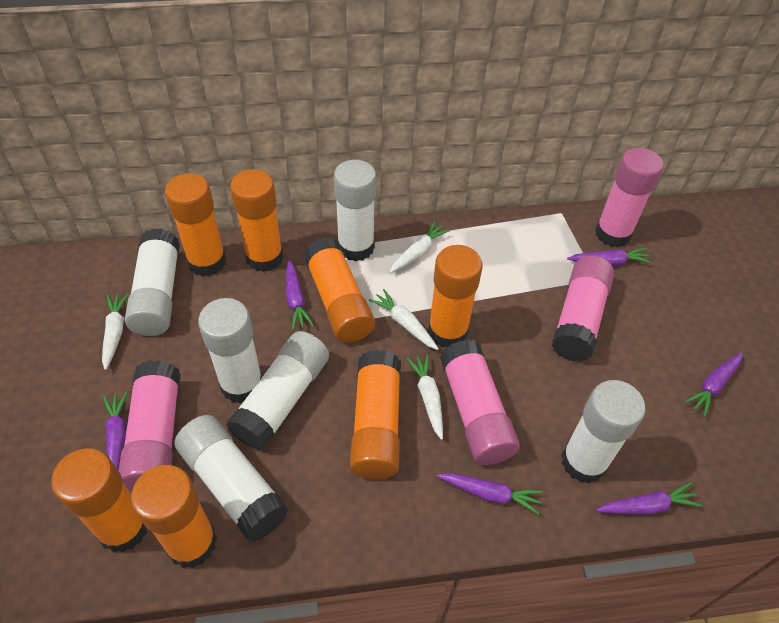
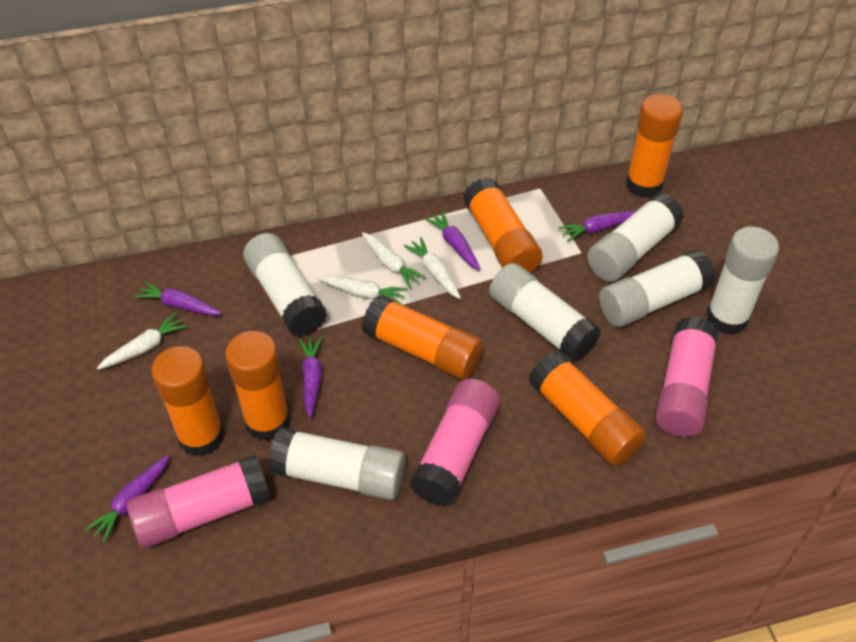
orange glue stick: [51,448,147,553] [131,465,217,568] [165,173,226,276] [230,169,284,272] [304,237,375,343] [350,350,401,479] [428,245,482,347] = 7 -> [151,346,224,457] [225,331,290,441] [362,295,483,380] [463,178,543,273] [529,351,646,466] [626,94,683,198] = 6
pink glue stick: [119,360,180,491] [440,339,520,465] [551,255,614,362] [595,148,663,247] = 4 -> [127,454,271,548] [410,379,500,507] [655,316,719,437] = 3
purple carrot: [103,392,128,471] [286,260,314,330] [437,473,543,515] [567,248,652,266] [596,482,702,514] [684,352,743,417] = 6 -> [85,455,170,543] [134,281,222,315] [299,336,322,418] [425,211,481,271] [558,211,636,242] = 5

